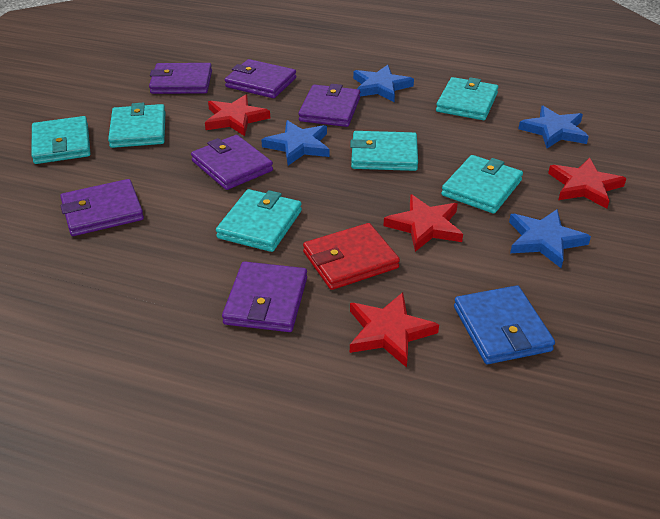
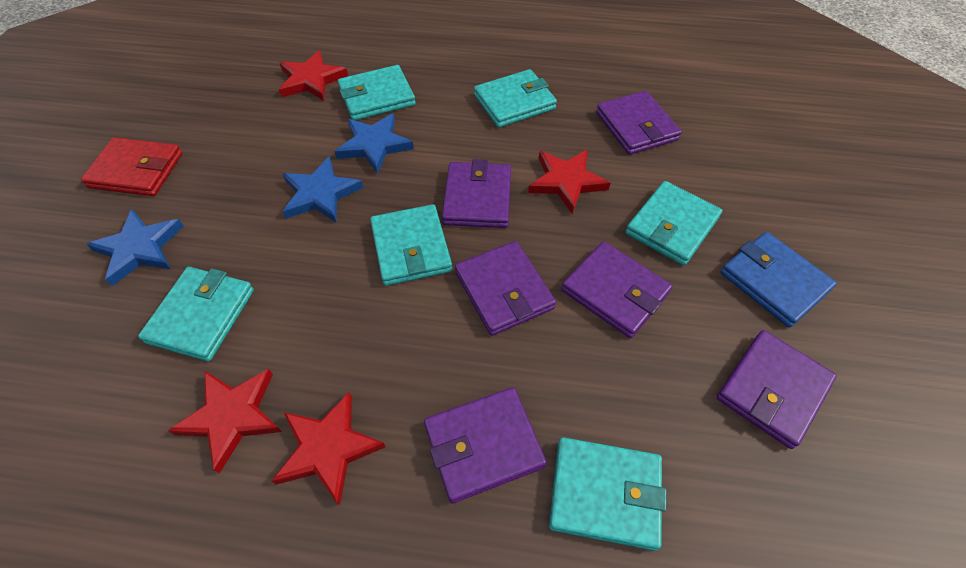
blue star: [261,120,329,165] [353,65,414,102] [509,209,591,268] [518,106,589,148] = 4 -> [86,209,184,286] [282,156,364,223] [334,113,414,174] = 3

